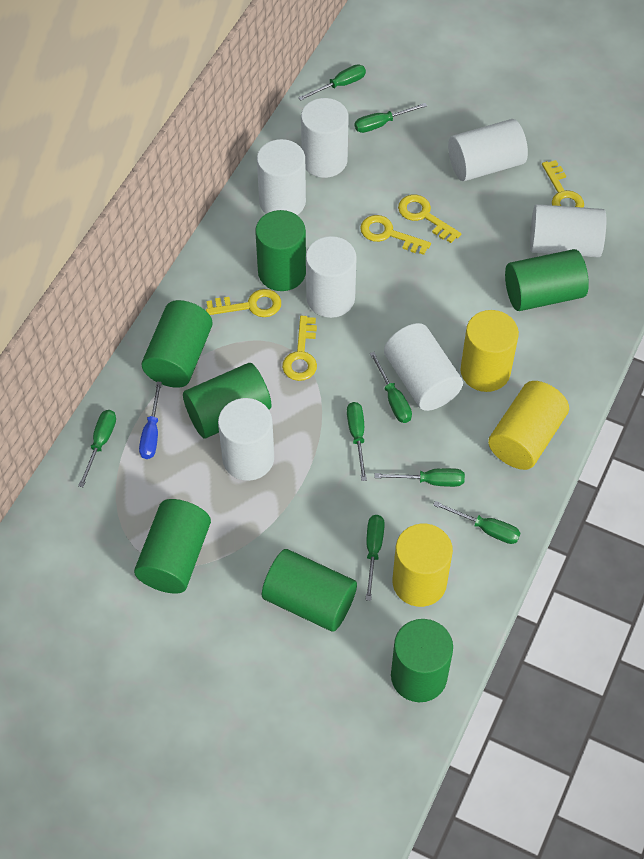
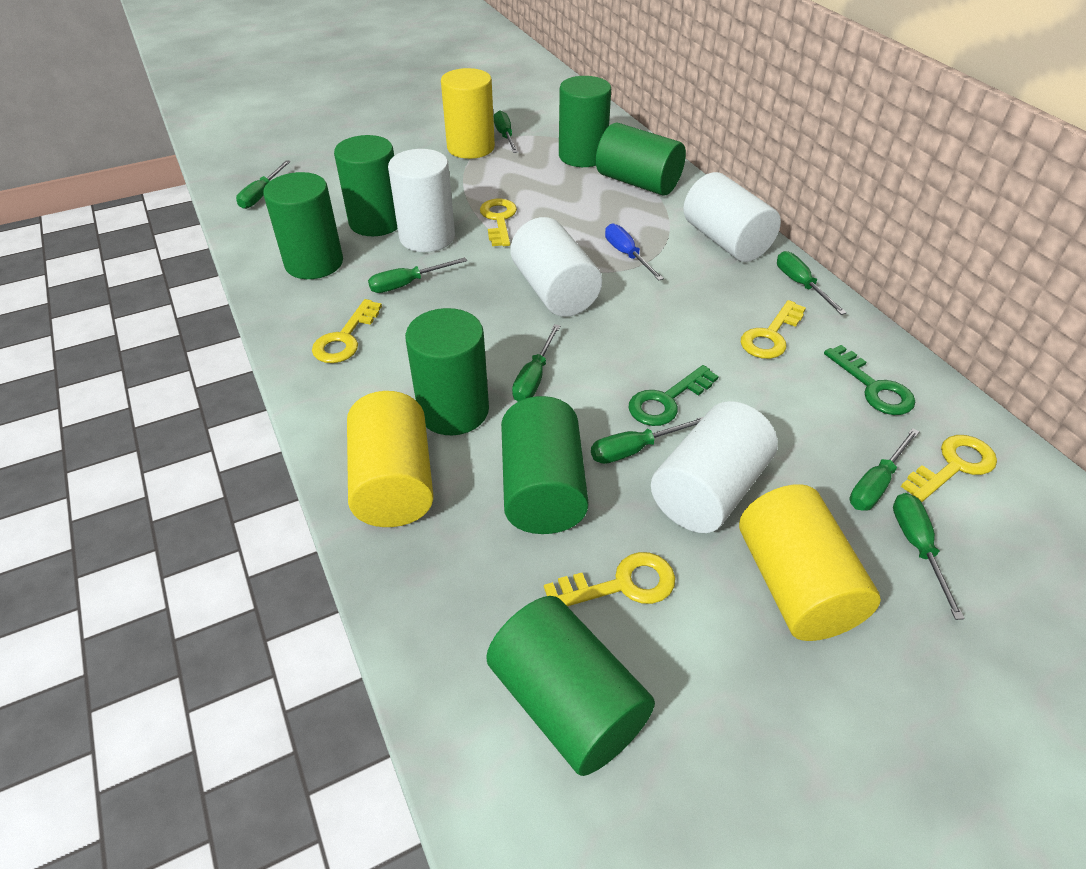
green key: none = 0 -> [629,365,719,426] [824,345,915,415] = 2
white cylinder: [218,398,274,481] [257,139,306,215] [301,98,349,178] [306,236,357,318] [384,323,463,411] [448,119,528,181] [530,204,606,257] = 7 -> [388,149,455,252] [510,217,602,317] [651,401,778,533] [683,172,781,262] = 4

